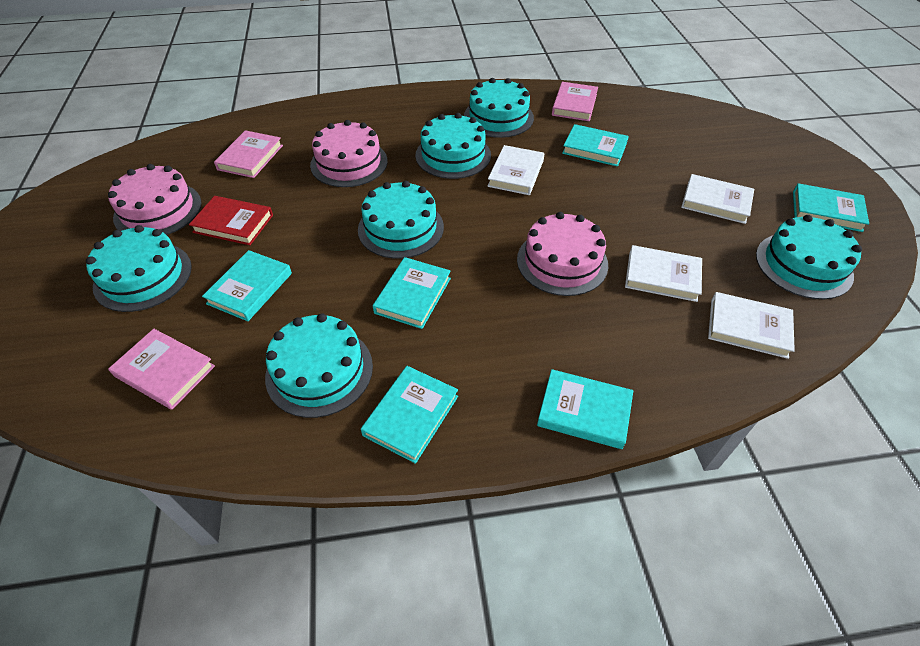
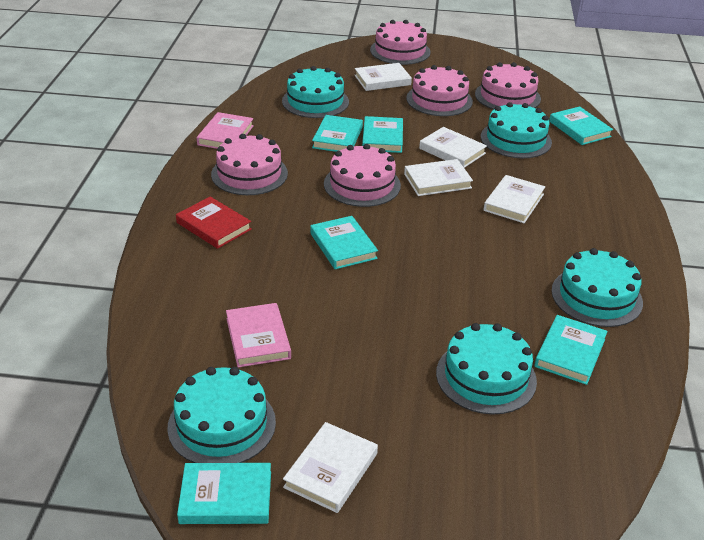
pink book: [108,329,215,409] [214,130,283,178] [552,82,598,121] = 3 -> [197,112,254,149] [226,303,291,368] = 2
pink cake: [108,164,202,235] [310,120,388,187] [517,212,608,296] = 3 -> [211,134,288,195] [324,144,401,207] [370,20,431,65] [406,65,473,116] [475,62,541,110] = 5
turquoise cake: [86,225,192,312] [265,313,373,418] [358,181,444,259] [415,113,491,179] [464,78,534,138] [756,215,862,299] = 6 -> [167,367,276,463] [282,66,349,118] [436,323,537,415] [481,102,552,158] [551,248,643,327] = 5
white book: [488,145,544,195] [625,245,702,302] [681,174,754,224] [708,292,795,359] = 4 -> [283,422,378,513] [355,63,412,91] [404,159,473,196] [419,127,487,168] [483,175,545,223] = 5

